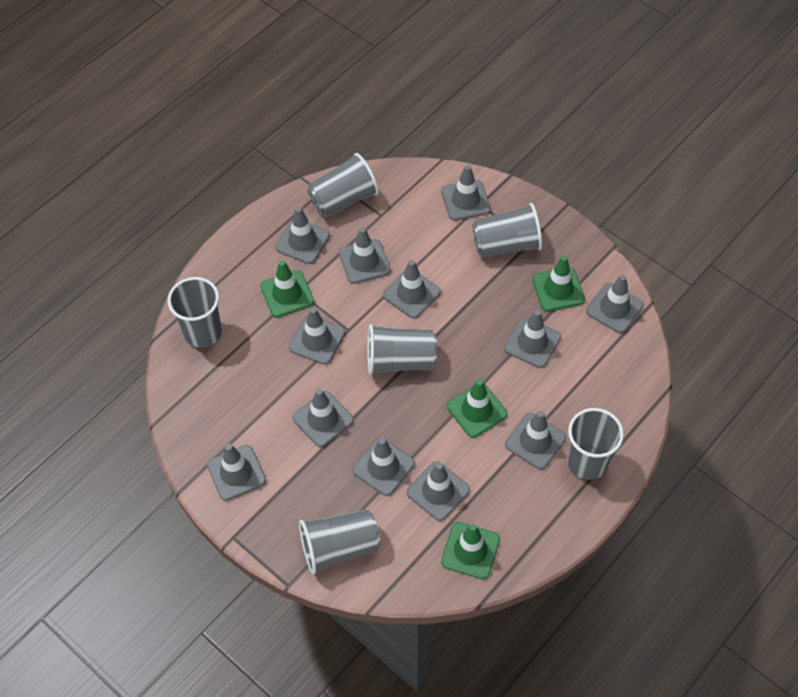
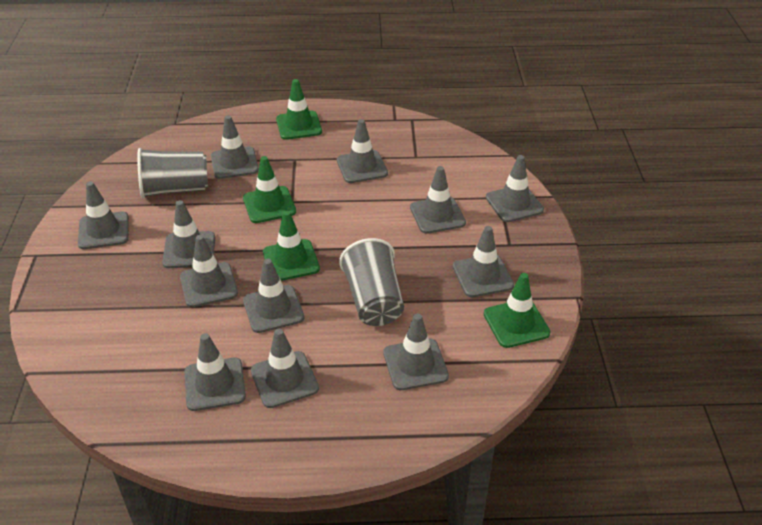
grey cup: [168,277,222,348] [299,509,380,574] [307,153,379,217] [368,324,437,375] [472,203,542,257] [567,408,624,480] = 6 -> [137,148,208,199] [339,238,404,326] = 2

